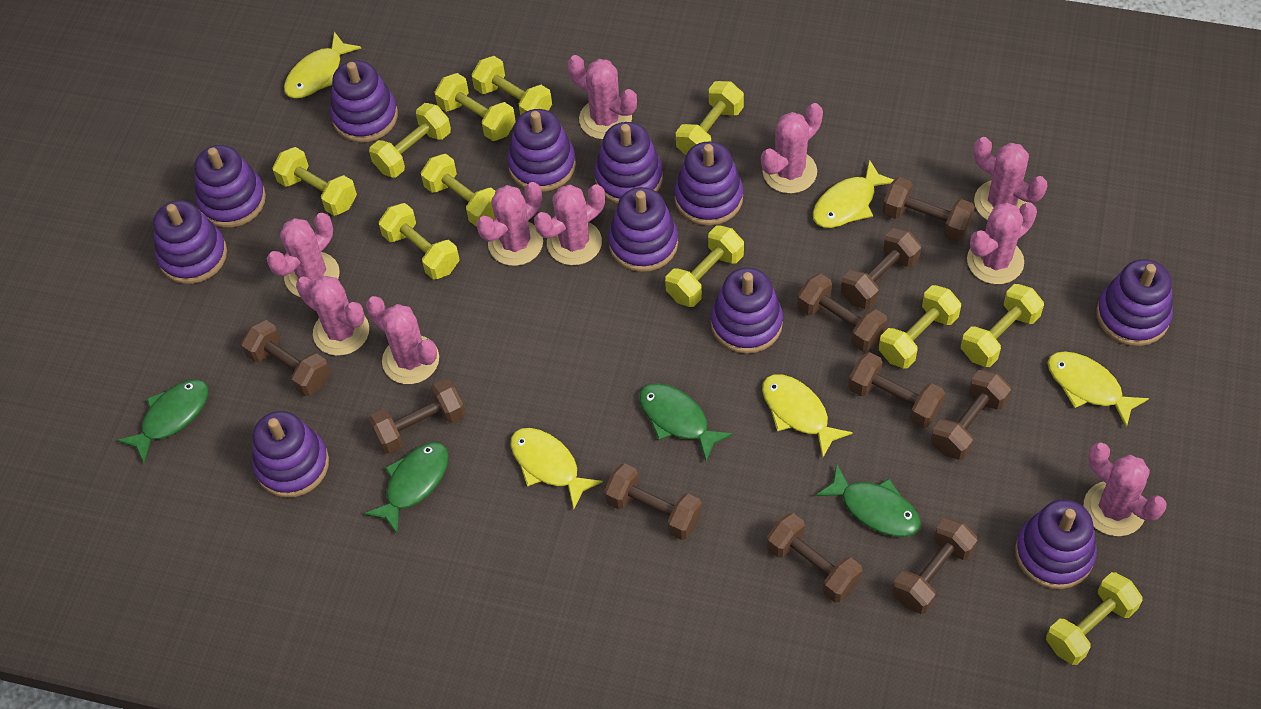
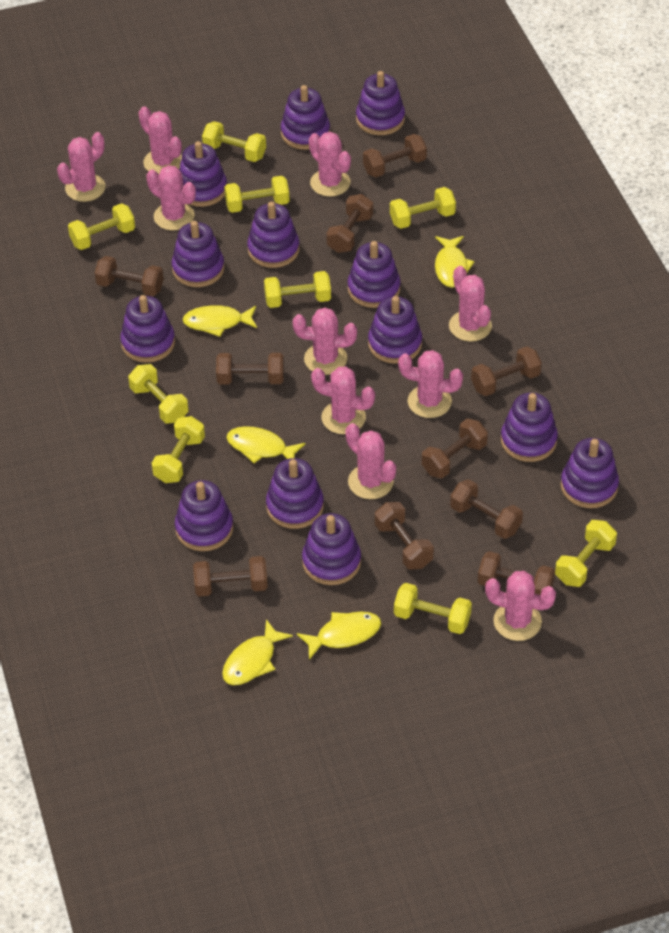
green fish: [117,379,208,464] [364,442,449,534] [639,383,733,461] [815,464,921,537] = 4 -> none = 0
purple stacking toy: [153,200,227,284] [194,145,266,228] [252,411,329,498] [330,61,398,143] [507,109,576,192] [594,122,663,204] [608,187,678,272] [674,142,743,226] [711,268,783,354] [1015,499,1097,589] [1096,259,1173,346] = 11 -> [120,295,175,363] [172,221,224,287] [175,480,233,551] [179,141,227,207] [247,202,300,268] [266,458,324,529] [281,85,330,150] [302,513,361,585] [348,241,401,308] [356,71,405,135] [368,296,422,364] [501,393,558,462] [561,438,619,508] = 13
yellow dumbbell: [272,147,357,216] [369,103,451,178] [379,203,459,280] [421,154,496,227] [435,73,516,141] [471,56,552,115] [665,226,744,307] [676,81,744,155] [879,285,961,369] [961,284,1044,367] [1046,572,1142,665] = 11 -> [68,203,135,250] [128,364,188,424] [152,416,205,483] [202,121,266,162] [224,176,290,213] [264,271,331,308] [390,187,456,229] [394,583,472,634] [555,520,617,587] = 9

